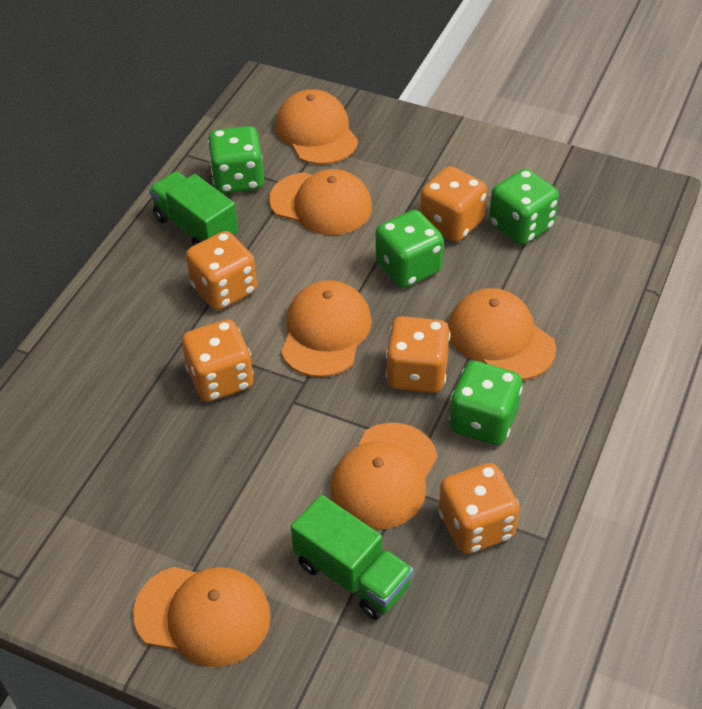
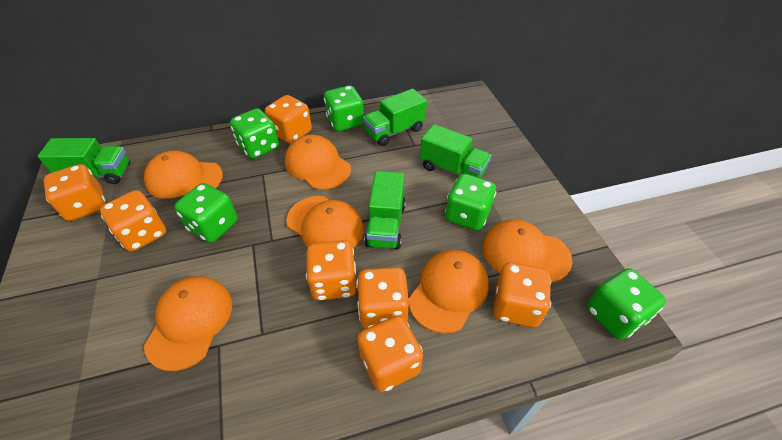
green dice: [208,126,264,193] [376,210,444,288] [449,361,523,445] [489,169,559,245] = 4 -> [174,183,238,243] [230,108,279,159] [324,86,364,132] [445,173,496,231] [587,268,666,339] = 5
green truck: [149,171,238,246] [291,495,414,620] = 2 -> [38,138,130,184] [363,89,427,146] [365,171,406,249] [420,124,491,178] = 4
orange dice: [182,319,254,402] [186,231,257,310] [386,316,450,393] [420,166,487,242] [439,463,519,554] = 5 -> [44,164,106,221] [100,190,166,252] [265,95,312,144] [306,240,357,301] [357,267,409,329] [358,315,423,392] [493,262,551,327] = 7

